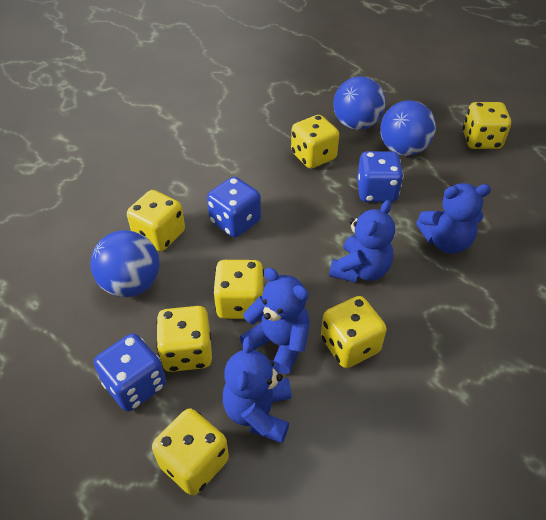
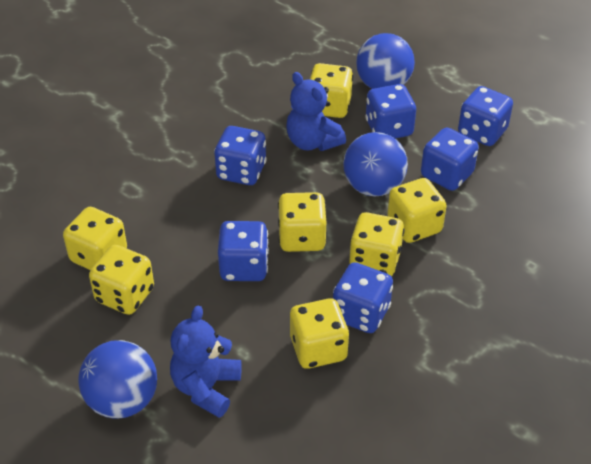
blue dice: [94,333,166,411] [207,177,261,238] [357,151,404,202] = 3 -> [214,126,267,185] [218,221,269,281] [333,262,393,333] [365,84,416,138] [421,127,479,191] [458,86,513,146] = 6
blue teddy bear: [223,336,292,443] [240,268,310,374] [329,200,395,283] [416,183,491,254] = 4 -> [170,306,242,418] [286,72,346,151] = 2

